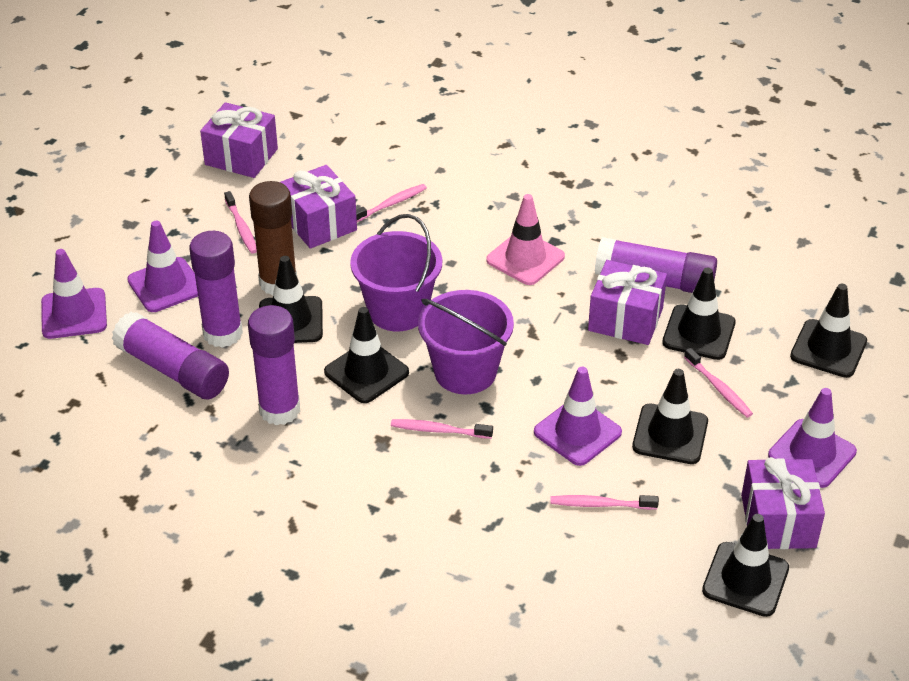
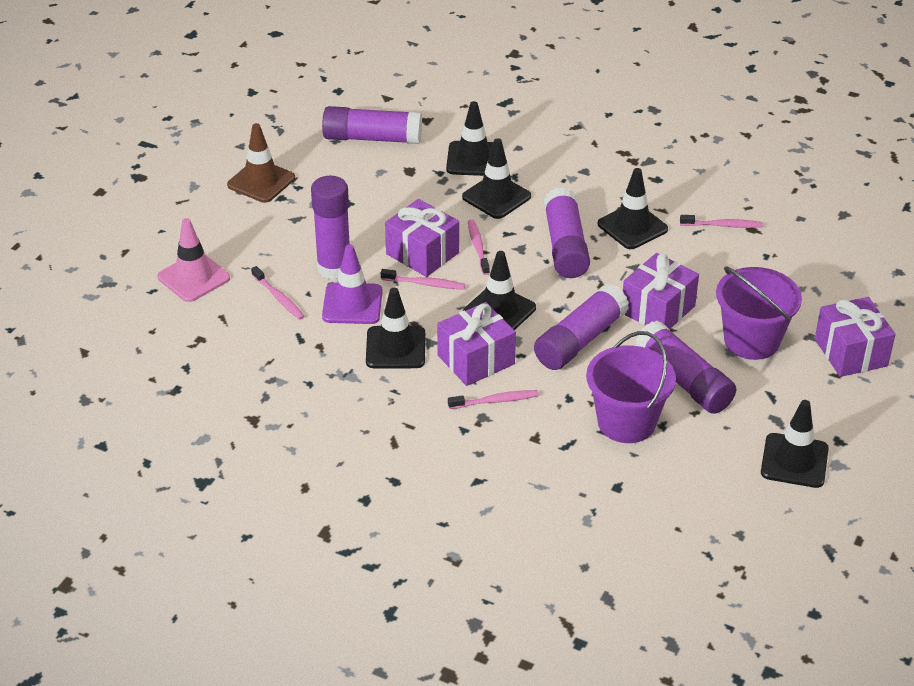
brown glue stick: [249,181,297,296] = 1 -> none = 0
brown traffic cone: none = 0 -> [227,123,295,203] = 1
purple glue stick: [112,312,229,400] [189,231,243,348] [248,305,300,425] [595,237,717,293] = 4 -> [311,176,350,280] [322,106,422,144] [534,284,629,370] [544,187,590,278] [635,321,736,414] = 5
purple traffic cone: [41,249,107,339] [127,221,198,312] [534,367,622,466] [768,388,857,488] = 4 -> [322,244,383,324] = 1

